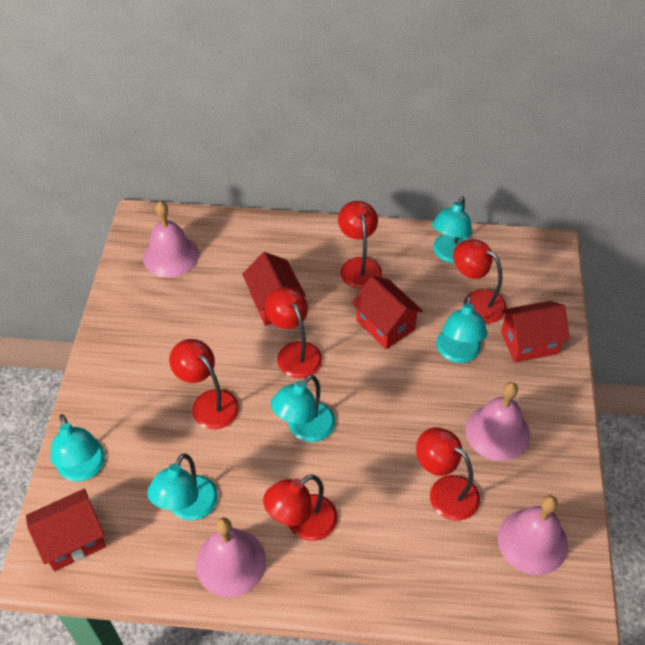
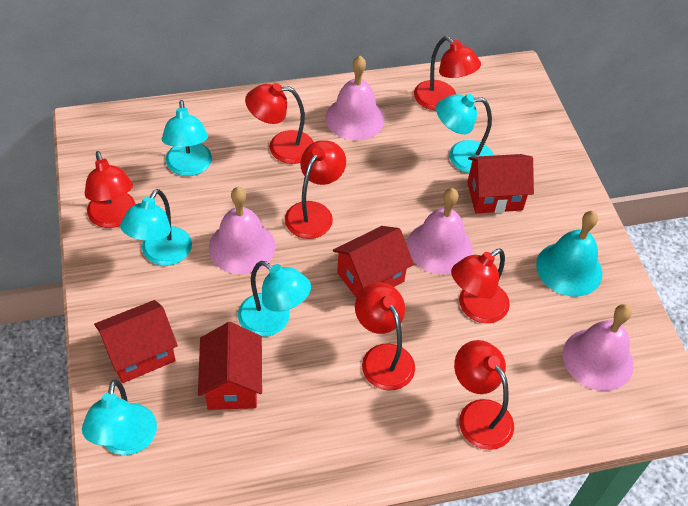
red lamp: [169,339,239,429] [263,474,338,541] [265,287,322,378] [338,201,382,289] [416,427,480,521] [453,239,507,323] = 6 -> [85,151,135,228] [245,83,314,164] [285,140,346,239] [355,282,415,391] [414,36,481,110] [451,248,510,323] [454,340,514,450] = 7
turquoise bell: none = 0 -> [536,211,603,297] = 1

